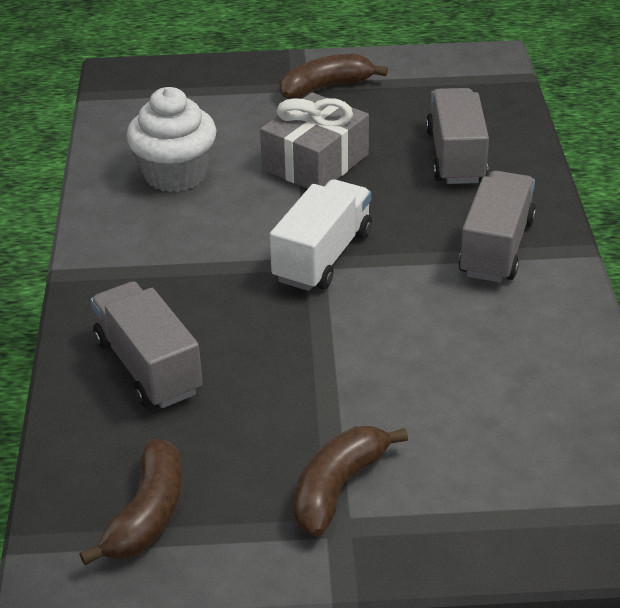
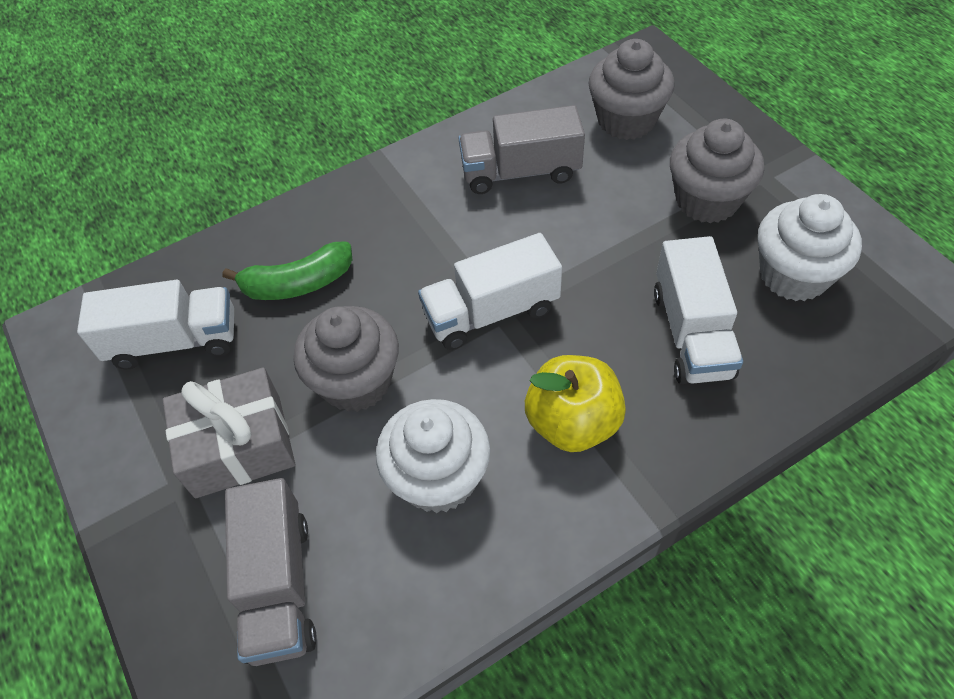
brown banana: [79,439,182,565] [279,54,388,99] [293,426,408,537] = 3 -> none = 0
green banana: none = 0 -> [223,241,352,300] = 1
grey cupcake: none = 0 -> [293,306,399,412] [589,39,675,140] [670,119,764,223] = 3
grey truck: [91,281,203,408] [426,88,489,184] [458,171,536,282] = 3 -> [225,478,317,666] [459,105,585,194] = 2
white cupcake: [126,87,216,192] = 1 -> [376,399,490,513] [758,194,862,301] = 2
white truck: [270,179,372,291] = 1 -> [77,280,234,369] [418,233,562,350] [654,236,743,384] = 3
yellow apple: none = 0 -> [525,355,626,452] = 1

